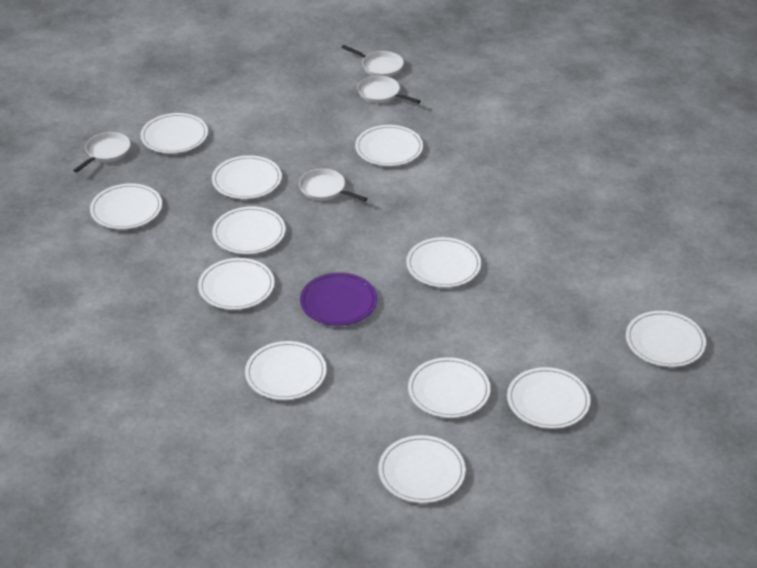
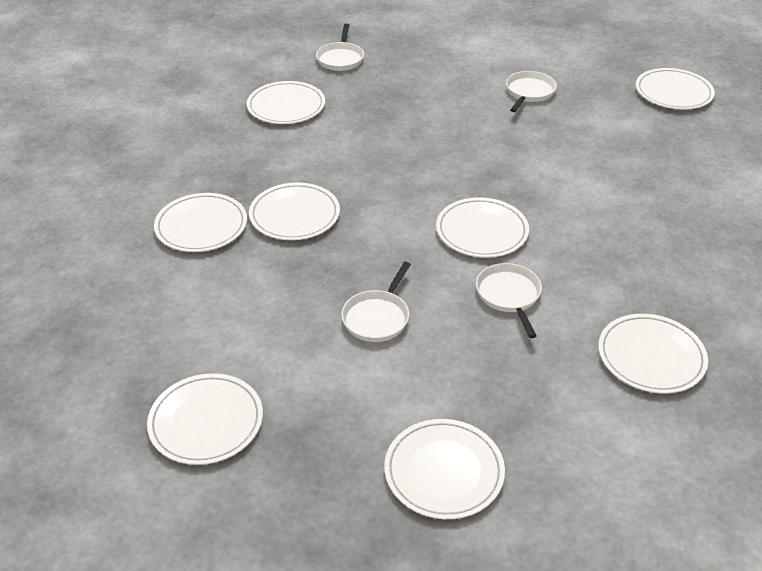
purple plate: [300,272,377,326] = 1 -> none = 0
white plate: [90,183,162,229] [140,113,208,154] [198,258,275,310] [212,155,282,199] [212,207,286,254] [245,341,327,400] [355,125,423,166] [378,435,466,503] [406,237,481,288] [408,357,491,418] [507,367,591,429] [626,311,706,367] = 12 -> [147,373,263,465] [154,193,247,252] [247,81,325,124] [249,183,340,240] [384,419,505,519] [436,197,529,258] [598,314,708,393] [636,68,715,110] = 8

